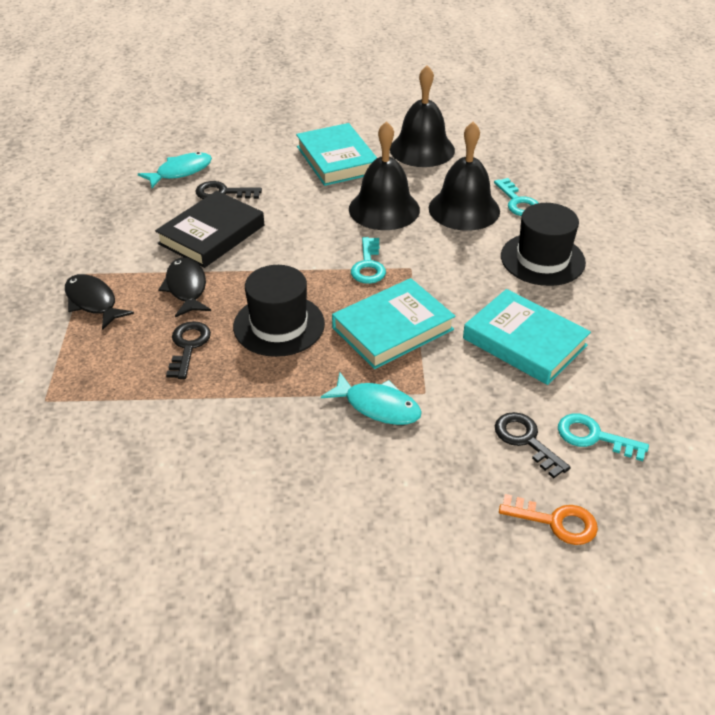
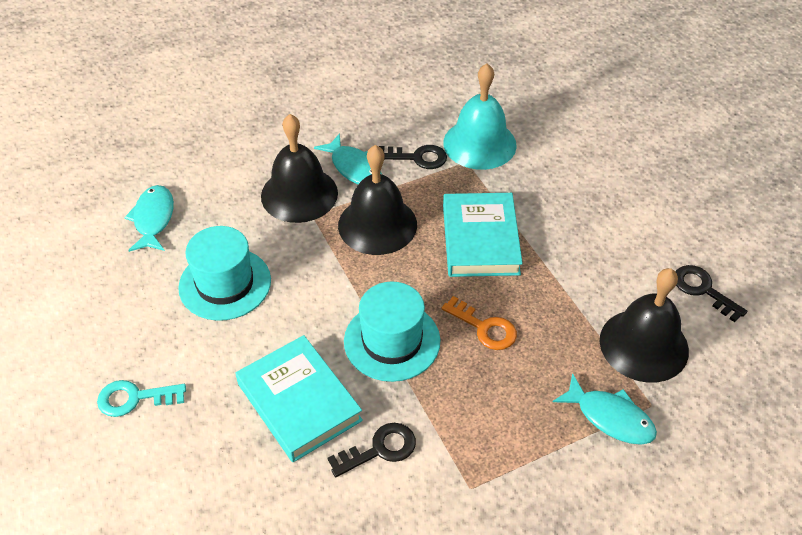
black book: [155,191,264,268] = 1 -> none = 0
black fish: [65,274,134,330] [158,257,211,317] = 2 -> none = 0
black hat: [233,265,325,357] [501,203,586,286] = 2 -> none = 0
turquoise bell: none = 0 -> [443,63,517,170] = 1
turquoise book: [296,123,377,186] [332,278,455,369] [463,289,591,385] = 3 -> [236,335,363,462] [443,193,523,277] = 2
turquoise fish: [138,152,212,188] [321,372,422,425] = 2 -> [124,185,174,252] [314,133,382,184] [553,373,657,445] = 3
turquoise hat: none = 0 -> [178,226,271,321] [344,282,440,382] = 2
turquoise key: [351,237,386,284] [494,178,539,216] [558,413,649,461] = 3 -> [97,380,186,417] = 1

